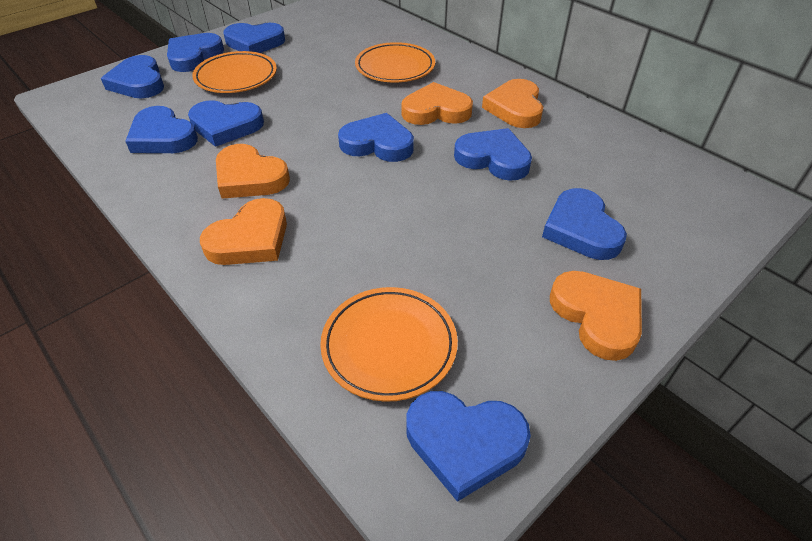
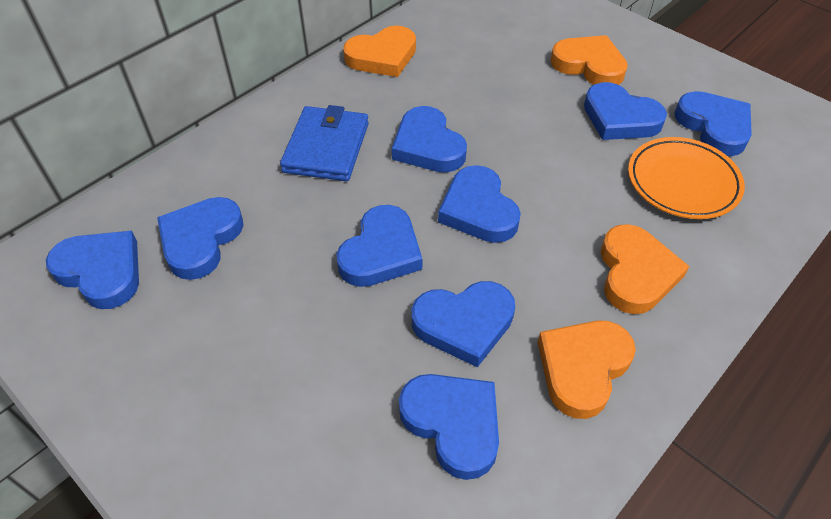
blue wallet: none = 0 -> [280,105,369,181] = 1
orange heart: [200,198,287,265] [216,144,290,199] [401,82,473,125] [482,79,543,128] [550,271,642,361] = 5 -> [343,26,416,77] [538,320,636,419] [551,35,628,85] [601,224,690,314] = 4
orange plate: [192,51,277,93] [320,287,458,402] [355,42,435,82] = 3 -> [628,137,745,219] = 1

